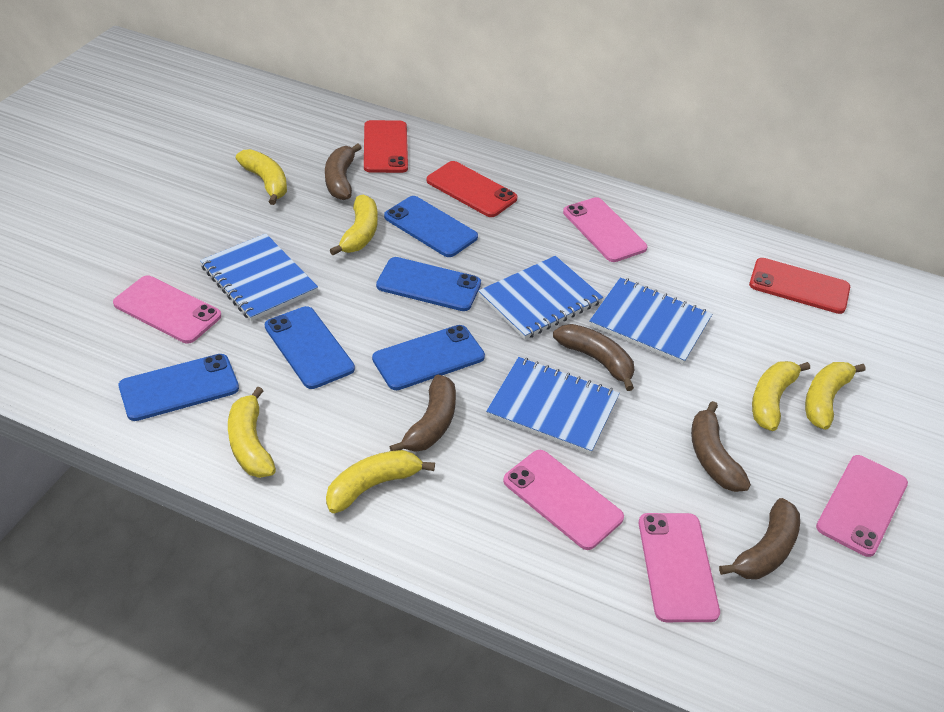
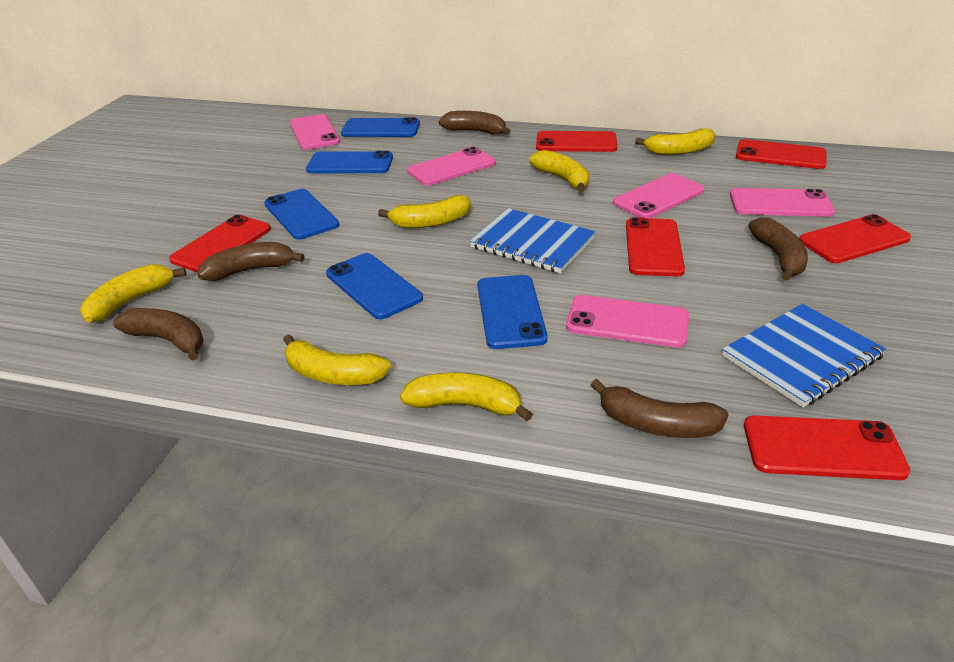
blue notebook: [200,234,318,321] [478,256,603,340] [486,357,620,455] [589,277,712,364] = 4 -> [470,208,596,273] [722,304,886,407] = 2
red phone: [364,120,408,173] [426,161,517,217] [749,258,850,314] = 3 -> [169,215,271,273] [536,131,617,152] [626,217,685,277] [736,139,827,169] [744,416,910,480] [799,214,911,263] = 6

